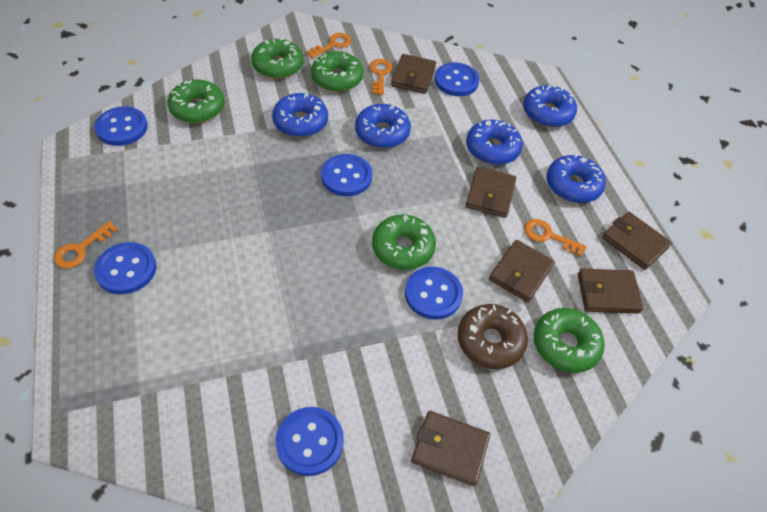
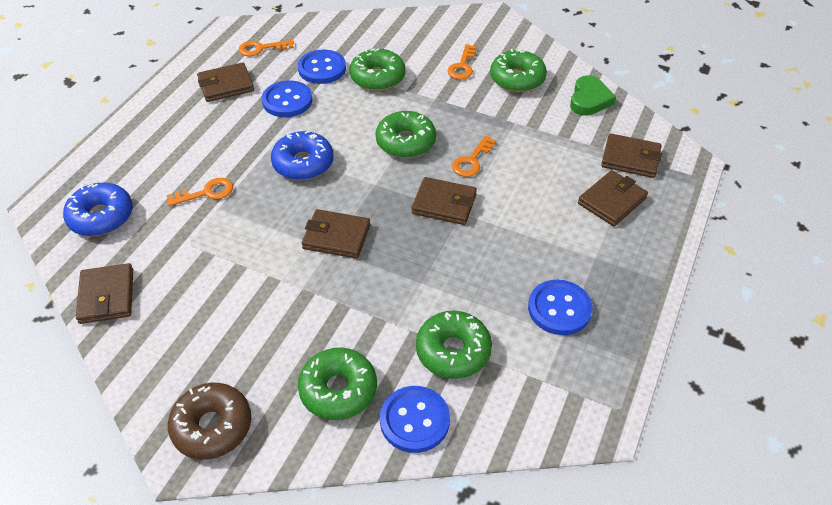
blue button: [94,107,148,146] [94,242,156,294] [276,407,344,476] [321,154,372,196] [405,267,463,320] [434,63,479,96] = 6 -> [262,80,312,117] [298,49,346,84] [380,386,450,453] [528,280,593,335] = 4
blue donut: [272,93,328,137] [355,104,411,148] [466,120,523,165] [523,85,577,127] [546,154,606,203] = 5 -> [63,183,133,236] [271,130,334,180] = 2
green heart: none = 0 -> [570,75,616,116] = 1

